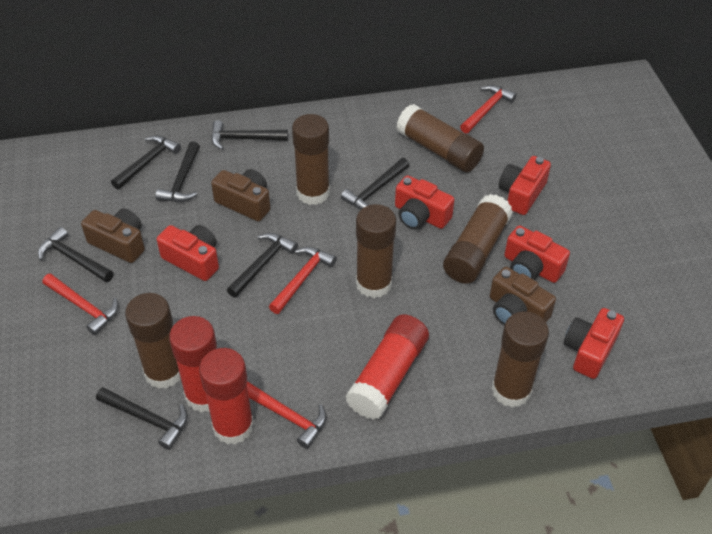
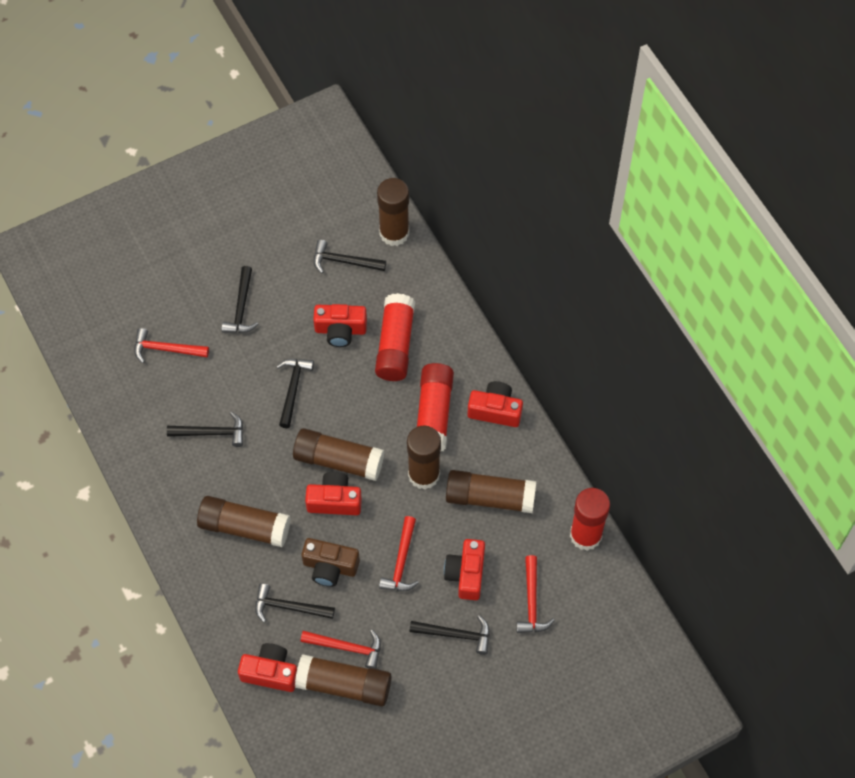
black hammer: [38,227,113,282] [96,387,188,450] [111,135,181,190] [156,141,200,202] [211,120,288,150] [227,233,298,298] [341,158,409,210] = 7 -> [167,412,243,447] [222,266,258,333] [255,584,335,623] [276,359,314,428] [314,240,386,273] [409,615,490,655] = 6
brown camera: [81,208,145,263] [211,169,270,222] [490,267,556,325] = 3 -> [302,538,360,587] = 1

